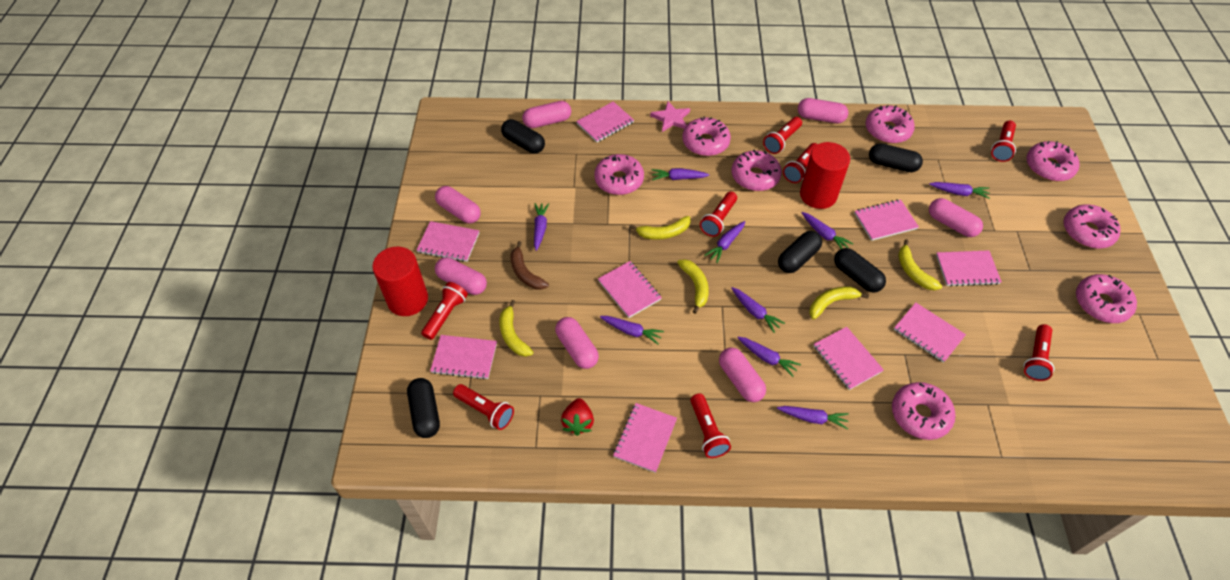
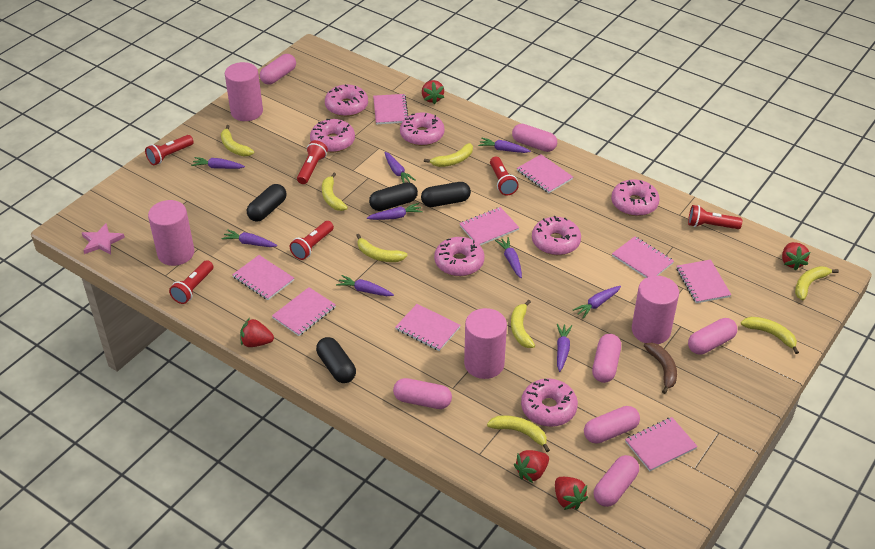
black capsule: [407,378,440,438] [501,119,545,154] [778,231,822,273] [834,248,886,293] [869,143,923,172] = 5 -> [247,184,287,222] [316,337,356,383] [369,182,418,211] [421,182,471,207] = 4
pink cylinder: none = 0 -> [148,200,194,266] [225,62,263,121] [464,308,507,379] [632,276,679,344] = 4
pink donut: [594,154,644,195] [682,117,731,156] [732,150,782,191] [865,105,915,144] [892,382,956,440] [1026,141,1080,181] [1063,204,1121,249] [1076,274,1137,323] = 8 -> [310,119,355,153] [325,84,368,117] [400,112,445,146] [434,237,484,276] [521,378,578,427] [532,216,581,255] [611,179,660,216] = 7
red cylinder: [372,247,428,316] [800,142,850,209] = 2 -> none = 0
red flashlight: [421,282,468,340] [453,384,514,430] [690,393,731,458] [700,192,737,237] [763,117,802,154] [783,143,818,183] [991,120,1016,162] [1024,324,1054,381] = 8 -> [145,135,194,165] [169,260,213,304] [290,221,334,260] [297,140,328,184] [490,156,519,195] [688,205,742,229] = 6
red strawberry: [561,398,594,436] = 1 -> [240,318,274,347] [422,80,444,104] [514,450,549,483] [555,477,588,510] [782,242,810,270] = 5
yellow banana: [500,300,533,357] [630,216,691,240] [677,259,709,314] [809,287,869,320] [898,239,942,290] = 5 -> [221,125,254,156] [322,173,348,211] [356,234,408,262] [424,143,473,167] [487,415,550,452] [511,300,535,348] [741,317,799,354] [795,266,839,301] = 8

